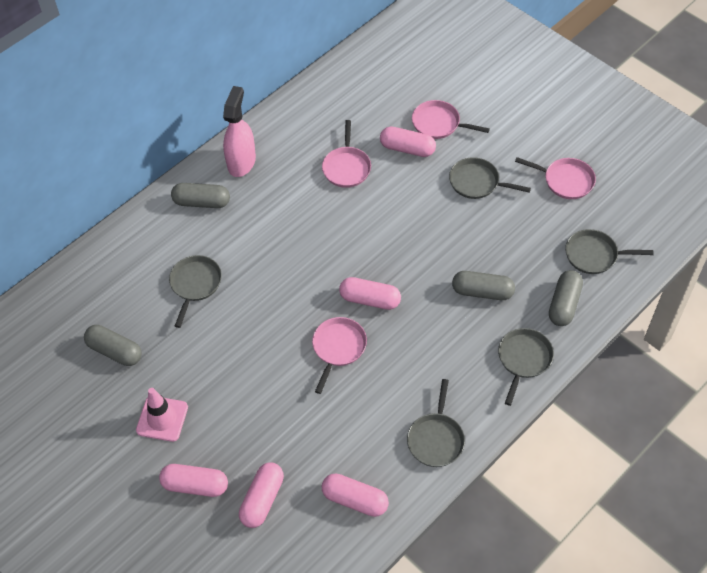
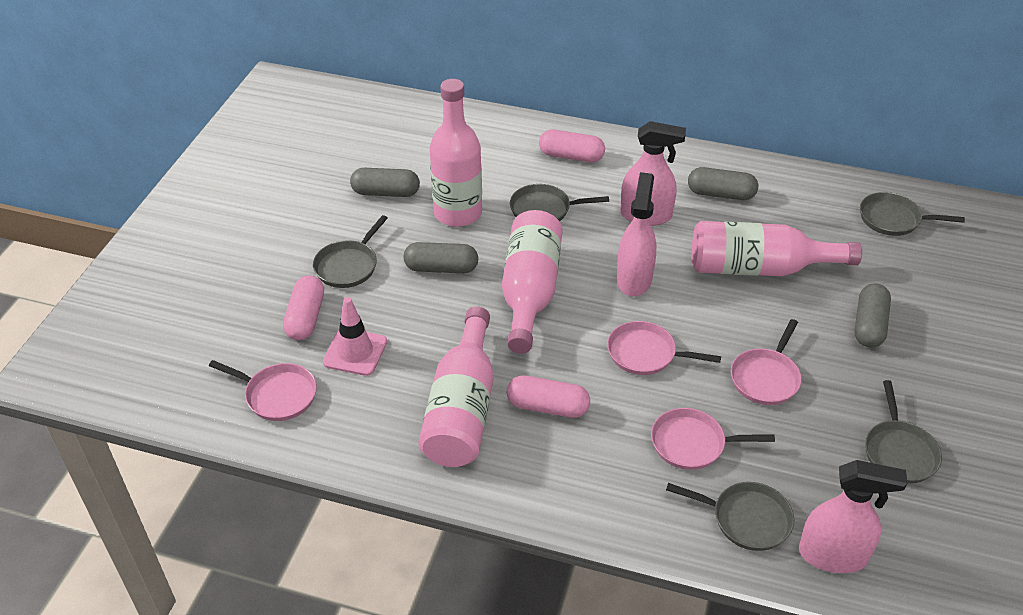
pink bottle: none = 0 -> [418,306,494,467] [430,79,482,227] [502,210,563,354] [692,221,862,276] = 4
pink capsule: [159,464,228,497] [239,462,284,528] [322,473,389,517] [339,277,401,310] [380,126,436,157] = 5 -> [283,275,324,340] [507,375,590,418] [539,129,605,162] = 3
pink spray bottle: [223,86,256,177] = 1 -> [616,172,656,297] [620,121,686,226] [799,460,907,573] = 3

